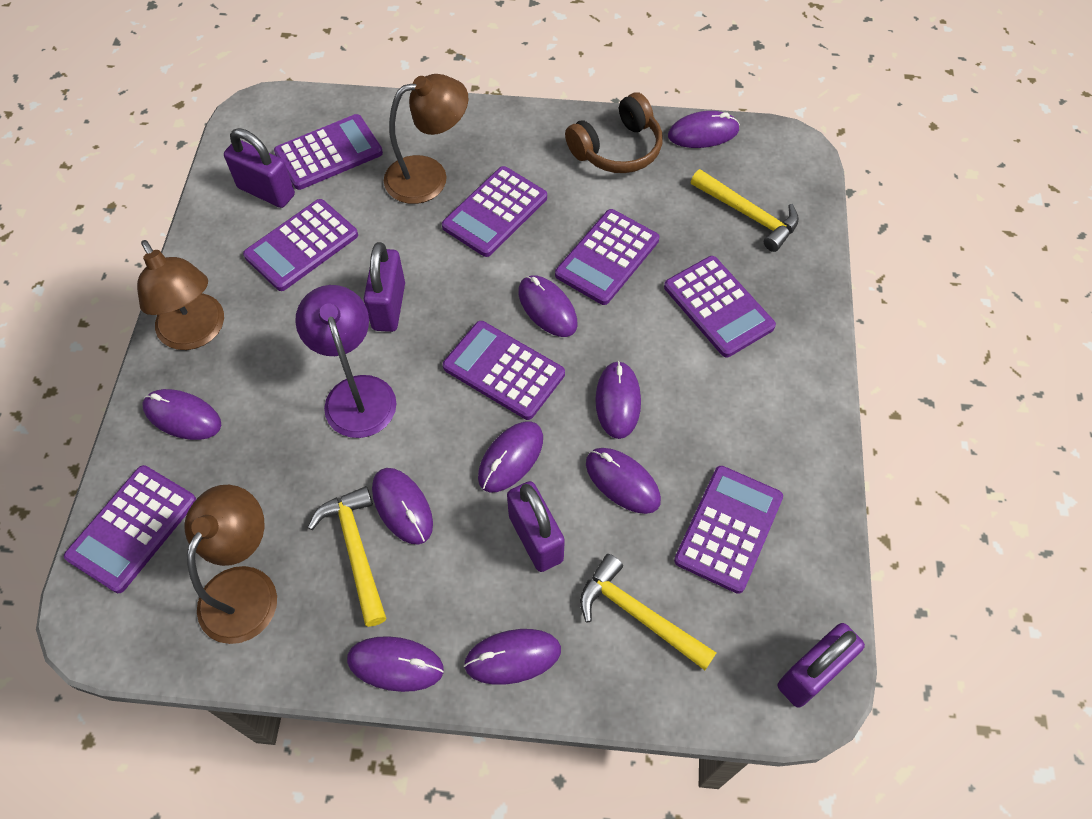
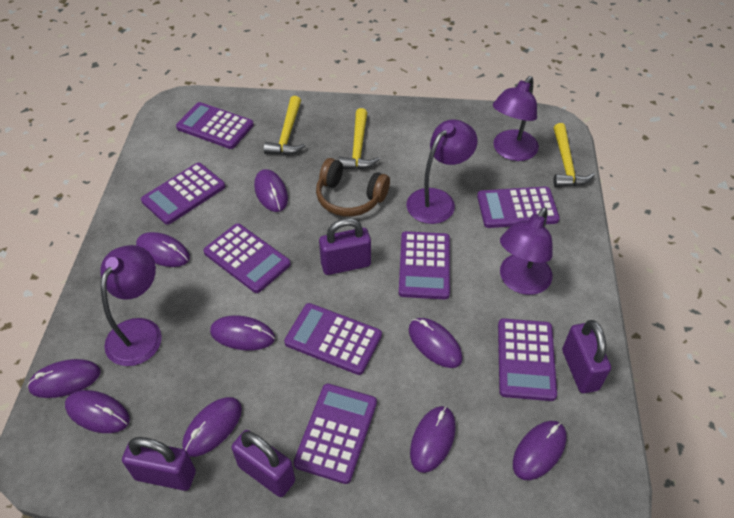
brown lamp: [137,240,224,350] [184,485,277,644] [384,74,468,204] = 3 -> none = 0
purple lamp: [295,285,397,438] = 1 -> [100,245,162,366] [406,119,478,224] [493,76,539,161] [500,207,553,295] = 4

